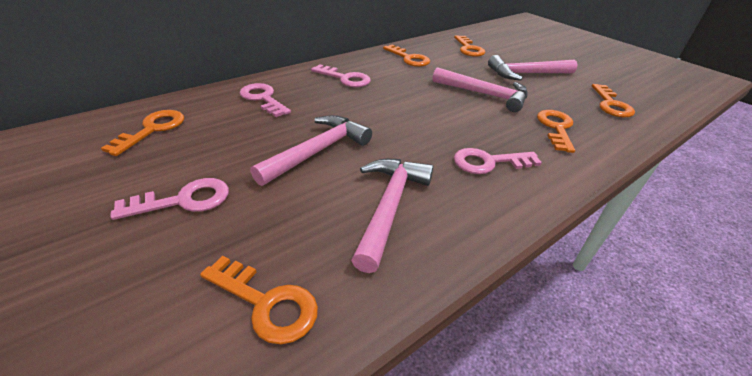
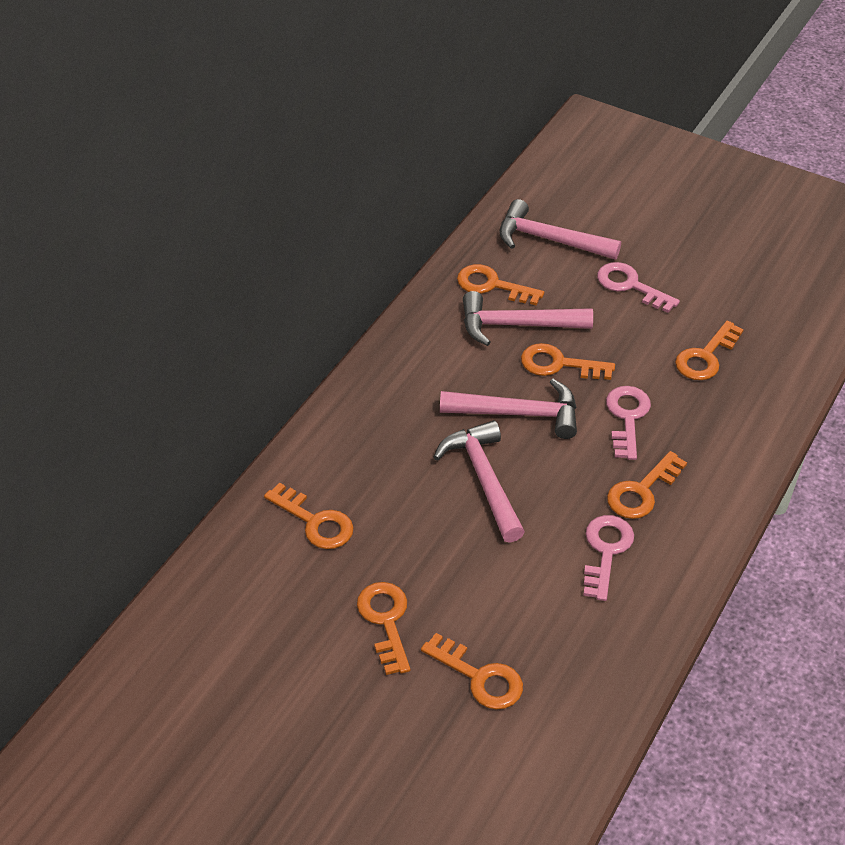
orange key: [101,110,184,156] [200,256,318,344] [383,44,430,67] [454,35,485,57] [537,110,575,153] [592,84,635,117] = 6 -> [264,483,354,549] [357,582,410,675] [421,633,523,709] [457,264,544,305] [521,343,615,380] [607,451,687,519] [675,321,744,380] = 7
pink key: [110,178,229,220] [240,83,291,117] [311,64,371,87] [454,148,542,174] = 4 -> [583,515,634,601] [597,262,680,313] [606,386,651,460] = 3

